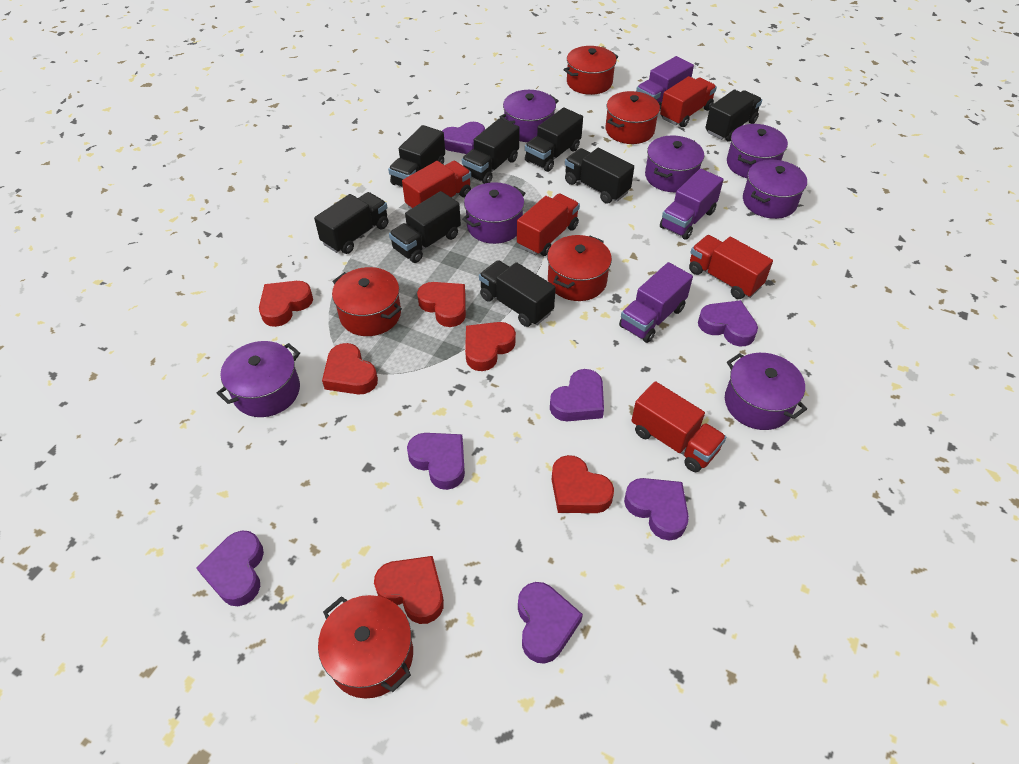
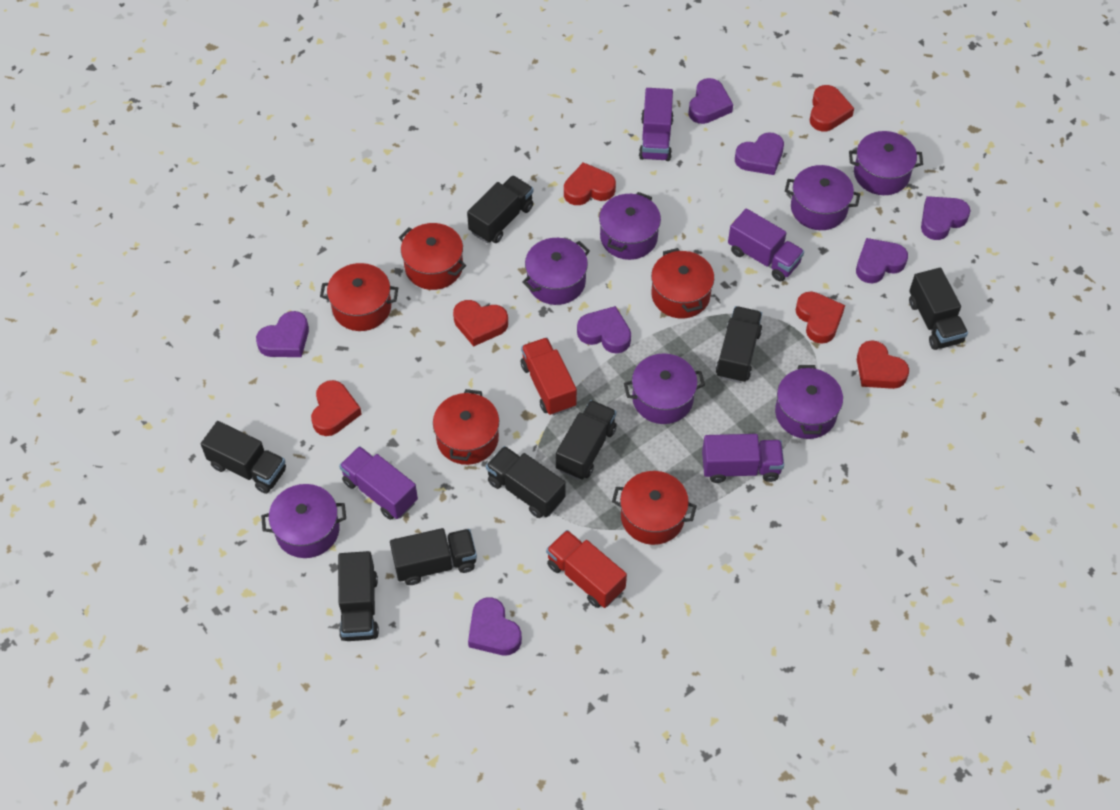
purple truck: [619,262,693,343] [636,56,694,110] [660,169,724,240] = 3 -> [339,446,418,520] [639,88,674,161] [702,434,784,483] [728,208,804,281] = 4
red truck: [402,161,471,209] [517,193,580,256] [631,381,727,472] [660,76,717,127] [689,235,773,299] = 5 -> [521,337,577,415] [546,530,627,608] = 2

